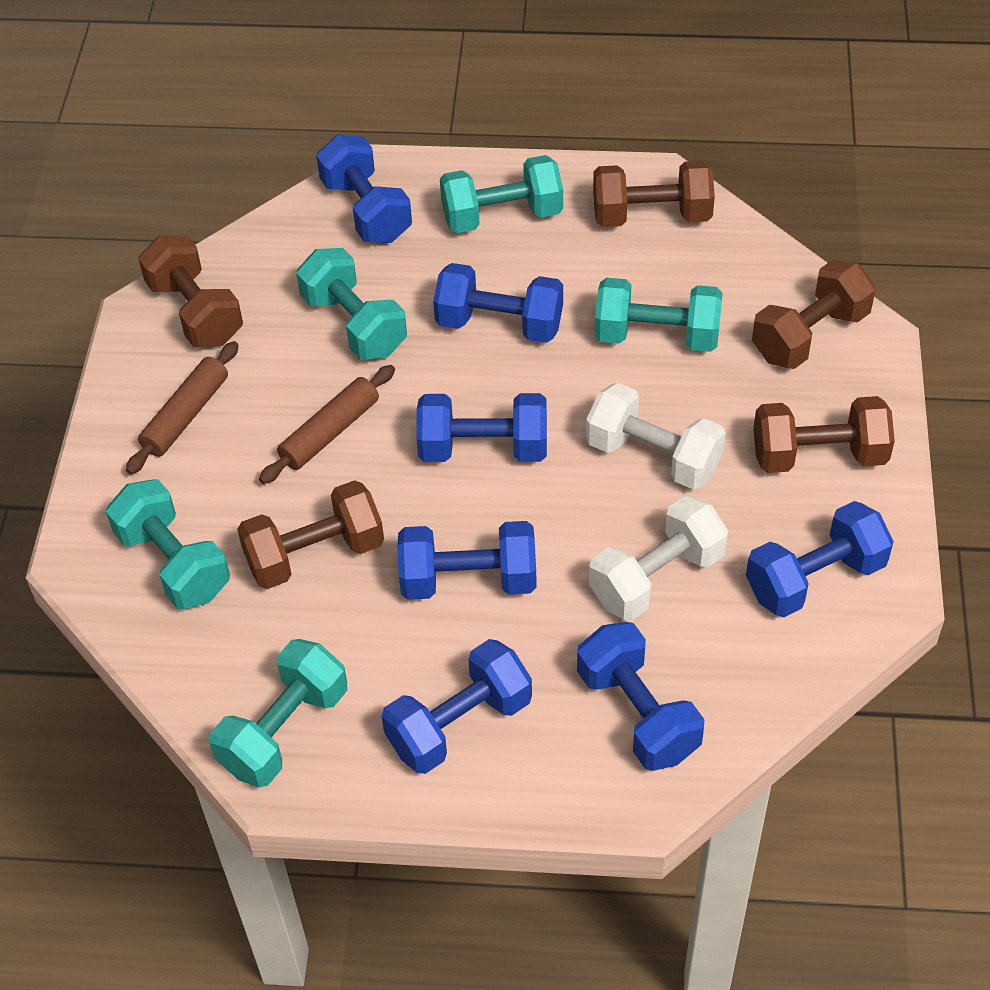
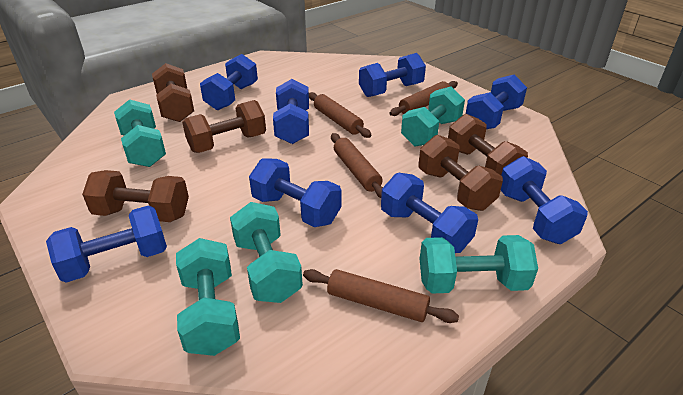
blue dumbbell: [316,134,412,243] [382,639,532,774] [397,521,537,600] [416,393,547,462] [433,263,563,343] [577,622,705,771] [746,501,894,617] = 7 -> [46,205,167,283] [200,54,258,110] [249,158,342,227] [273,79,309,144] [359,53,426,97] [381,173,478,253] [466,75,527,129] [501,156,588,244] = 8
brown rolling pin: [126,341,239,474] [259,365,395,484] = 2 -> [303,269,459,323] [309,92,372,138] [331,133,383,198] [389,81,458,116] = 4
white dumbbell: [586,383,726,489] [589,496,728,621] = 2 -> none = 0

